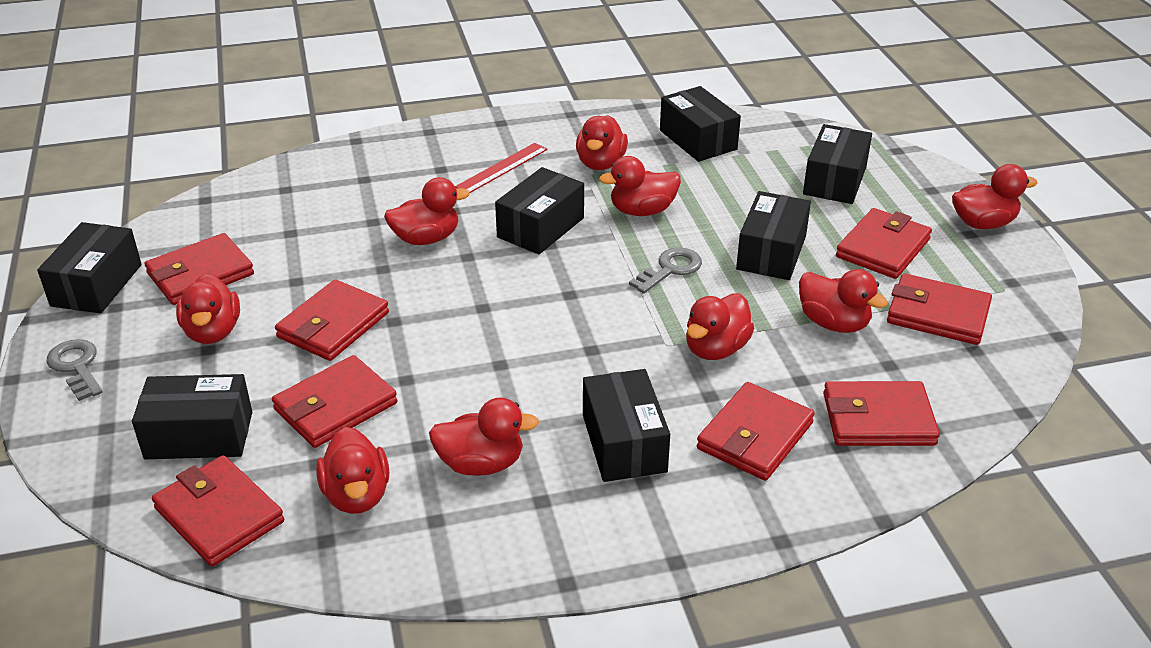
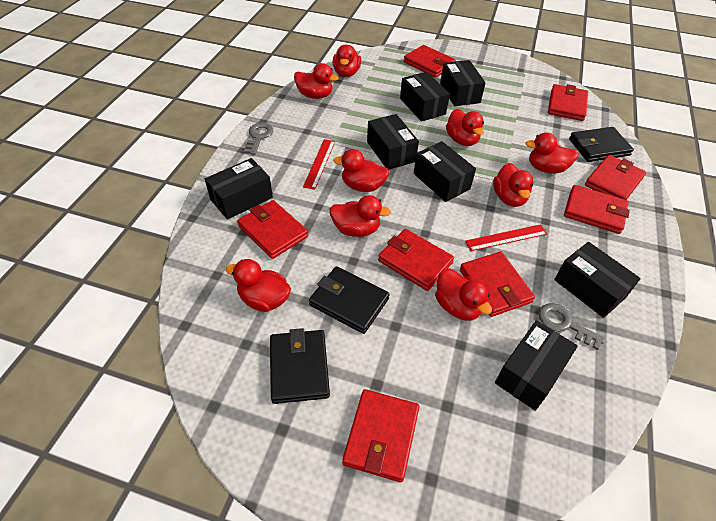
black wallet: none = 0 -> [270,328,330,404] [309,266,390,334] [569,127,634,162] = 3
red ruler: [455,143,548,193] = 1 -> [303,139,335,190] [465,224,547,251] = 2

